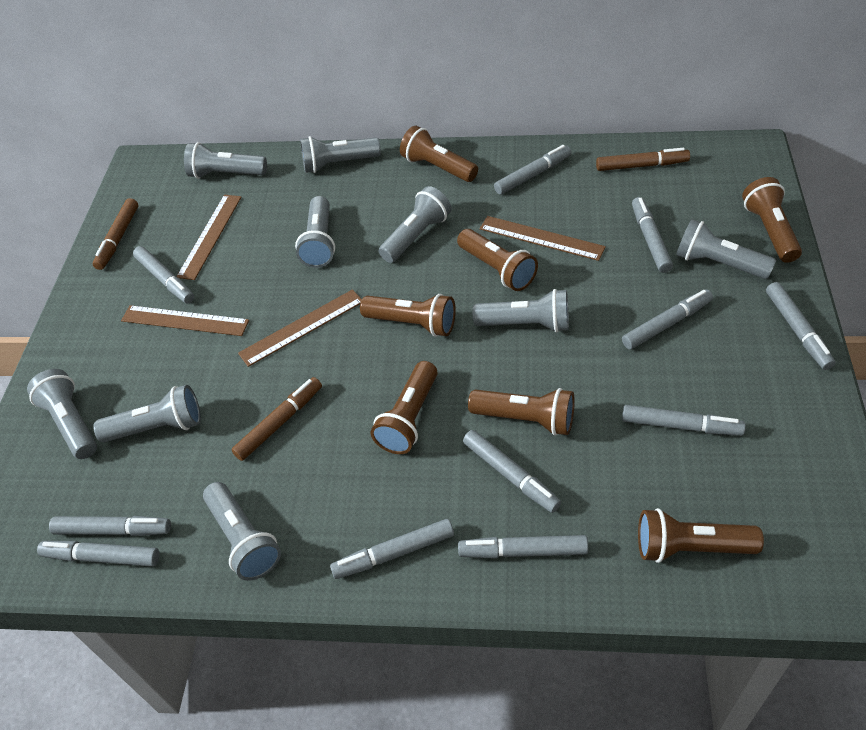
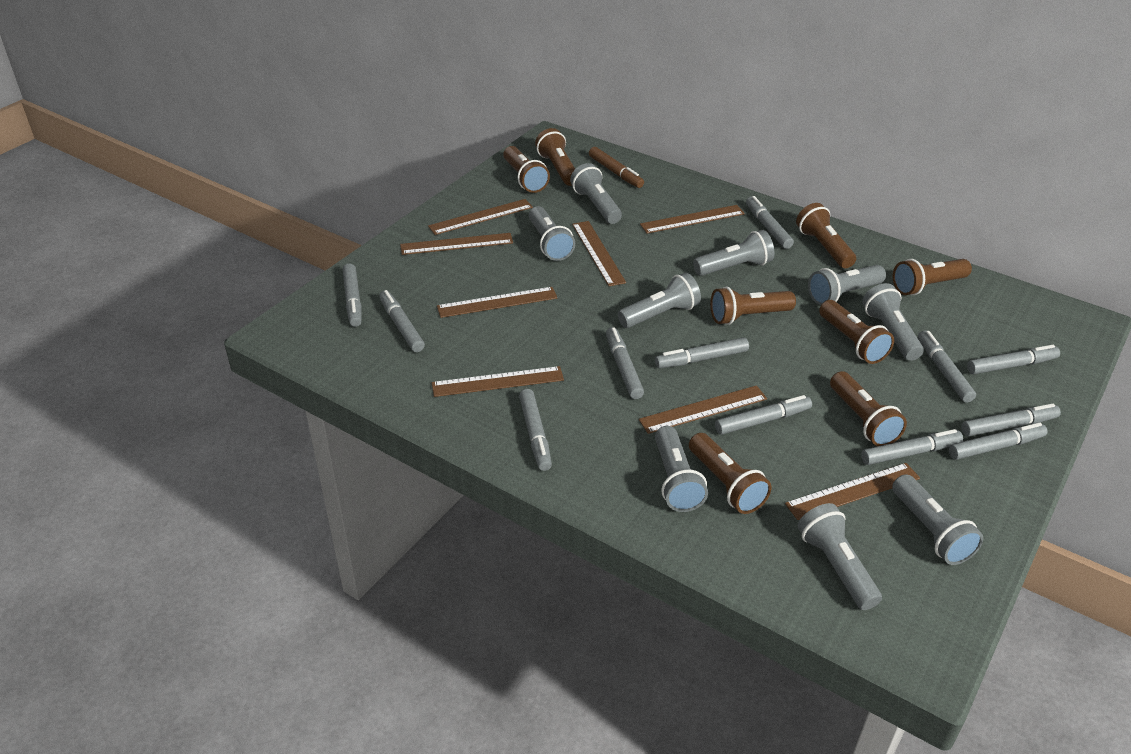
brown flashlight: [360,294,456,337] [371,361,437,454] [400,126,478,182] [457,229,538,291] [468,388,575,436] [638,508,764,563] [742,177,802,263] = 7 -> [503,146,550,193] [535,128,575,186] [689,433,771,514] [710,287,796,325] [796,203,856,268] [819,300,894,364] [830,371,907,446] [893,259,972,295] = 8
brown marker: [93,198,138,270] [231,377,322,461] [596,148,690,171] = 3 -> [589,147,644,188] = 1
brown ruler: [121,305,249,336] [176,195,241,280] [238,289,362,367] [480,216,606,261] = 4 -> [400,233,513,255] [428,199,533,235] [432,366,564,397] [437,287,557,318] [572,221,626,286] [639,385,767,434] [640,205,745,234] [785,463,920,520] = 8
grey marker: [37,541,160,567] [49,516,171,536] [133,246,194,304] [330,519,454,579] [458,535,588,559] [463,430,561,513] [494,145,571,195] [622,289,713,349] [622,405,746,436] [632,197,673,273] [766,282,836,370] = 11 -> [343,264,362,327] [379,290,425,352] [519,389,552,471] [606,327,644,399] [655,337,749,368] [715,395,812,435] [746,196,794,249] [861,429,963,465] [918,330,976,403] [949,423,1048,460] [961,404,1061,436] [967,345,1060,374] = 12

